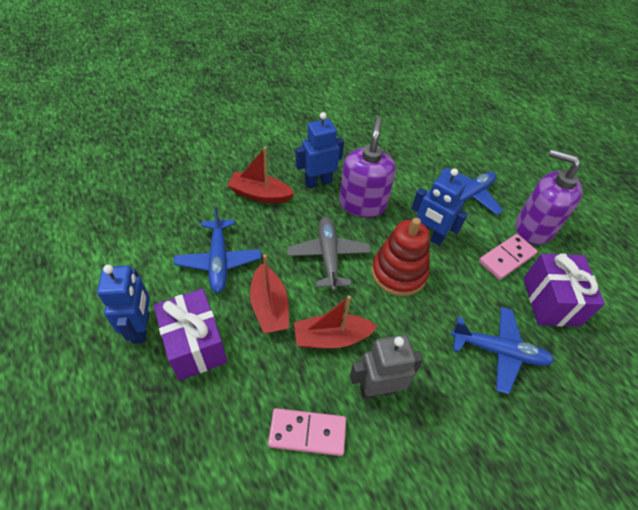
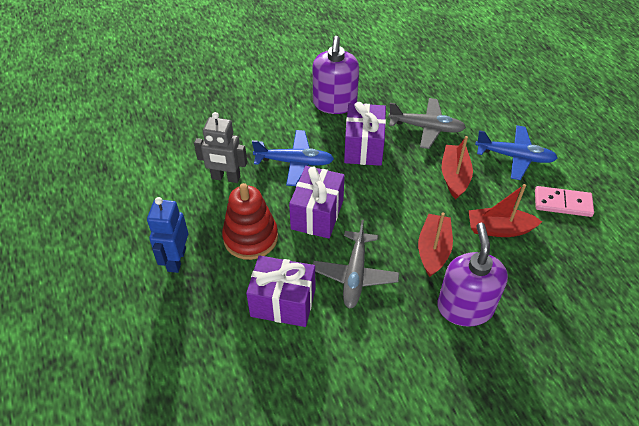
blue plane: [174,207,261,293] [441,168,503,215] [451,307,555,394] = 3 -> [252,130,334,186] [475,125,558,180] = 2
blue robot: [97,265,150,344] [295,112,344,189] [412,168,468,246] = 3 -> [147,197,188,273] = 1
grey plane: [287,217,371,291] = 1 -> [313,220,399,309] [388,98,466,149] = 2
pink domino: [268,408,346,456] [479,234,538,280] = 2 -> [535,186,594,217] = 1
purple gift: [154,289,227,381] [523,254,605,326] = 2 -> [246,255,315,327] [289,166,345,239] [344,102,386,166] = 3

